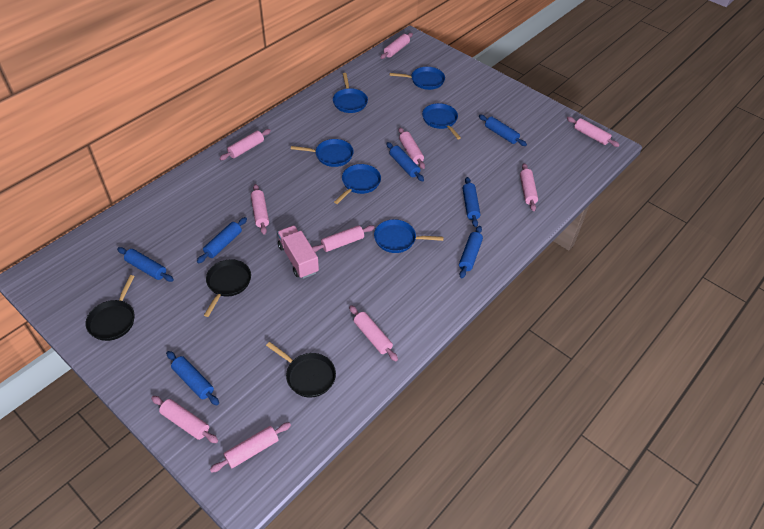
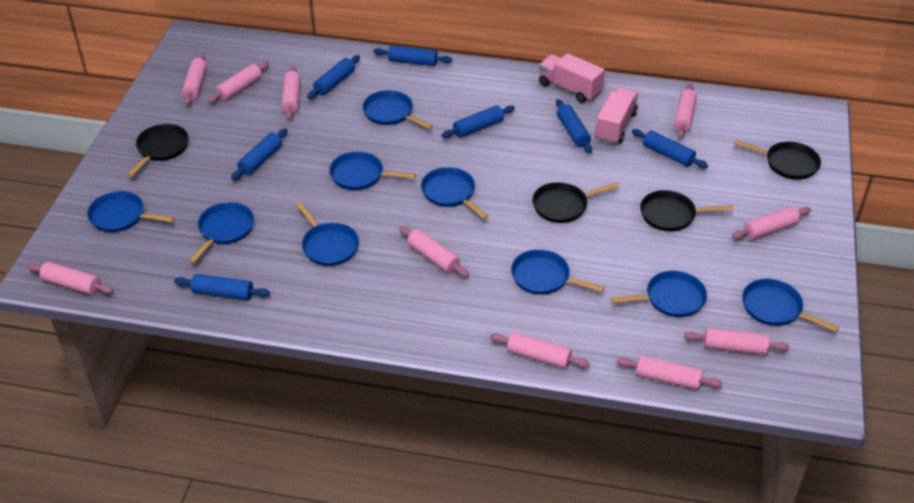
black pan: [85,275,135,341] [204,259,251,317] [266,342,336,398] = 3 -> [127,124,189,177] [532,182,619,223] [640,190,733,231] [734,140,821,180] = 4
blue pan: [291,139,354,167] [333,73,368,113] [334,164,381,204] [374,219,444,253] [390,67,445,90] [422,103,461,140] = 6 -> [87,191,174,232] [189,202,254,263] [296,201,359,266] [329,152,416,190] [362,90,433,129] [421,167,488,219] [511,249,605,295] [611,271,707,317] [742,279,839,332] = 9
pink truck: [277,225,319,279] = 1 -> [538,53,605,103] [595,88,638,145] = 2

